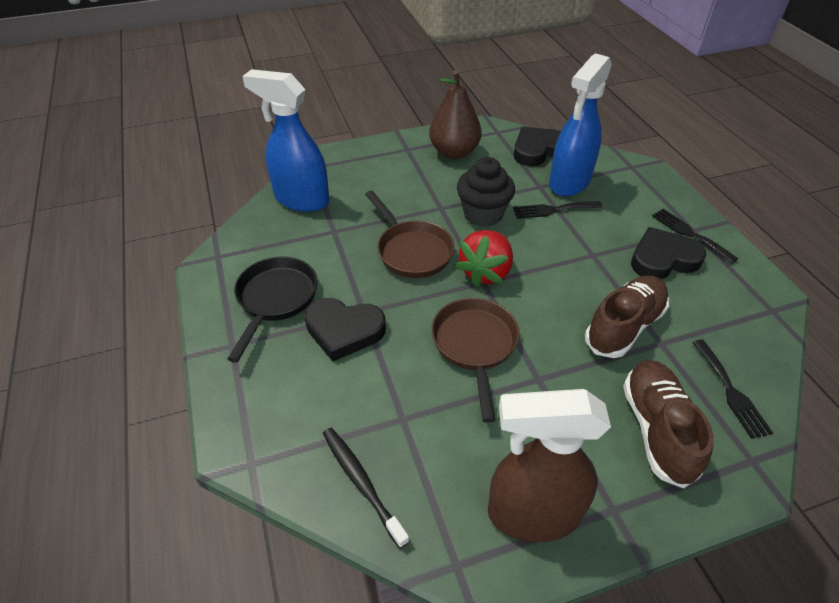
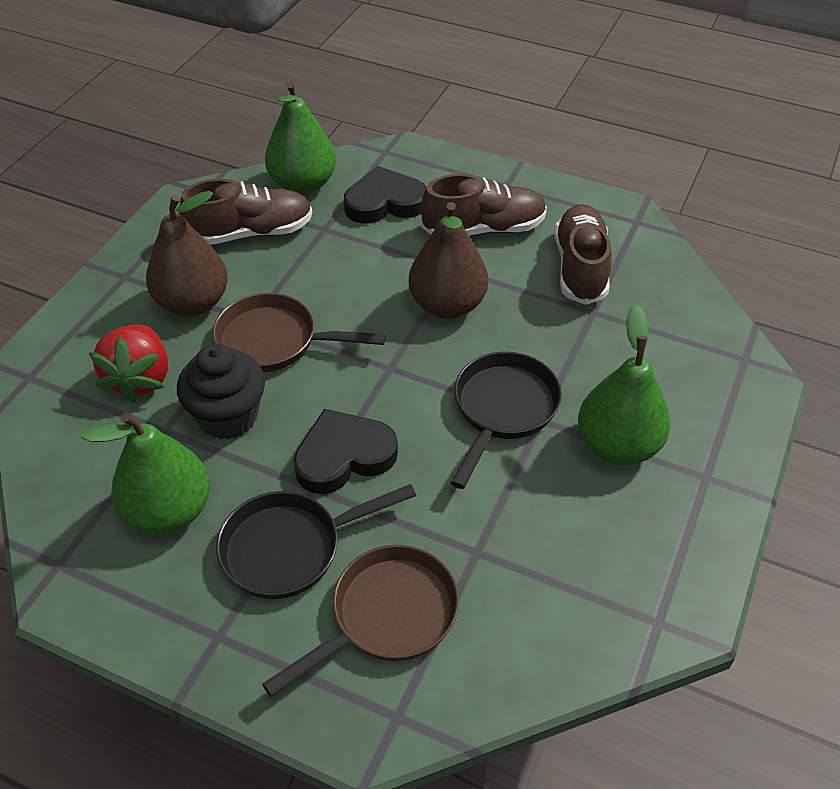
black fork: [513,201,603,219] [652,209,739,264] [692,339,773,439] = 3 -> none = 0
black heart: [304,298,386,362] [514,127,561,166] [631,227,706,279] = 3 -> [293,409,398,494] [344,166,426,224] = 2
black pan: [227,256,318,363] = 1 -> [216,484,416,599] [451,352,562,489] = 2
black toothbrush: [323,428,409,549] = 1 -> none = 0
blue spray bottle: [242,69,329,212] [549,53,612,197] = 2 -> none = 0
brown pear: [429,70,482,159] = 1 -> [146,191,228,317] [409,202,488,319] = 2
brown shoe: [585,276,669,358] [623,360,714,488] = 2 -> [179,179,312,245] [421,174,547,235] [554,204,612,305] = 3
brown spray bottle: [488,389,611,542] = 1 -> none = 0
green pear: none = 0 -> [81,412,210,534] [265,81,336,195] [578,304,671,465] = 3

